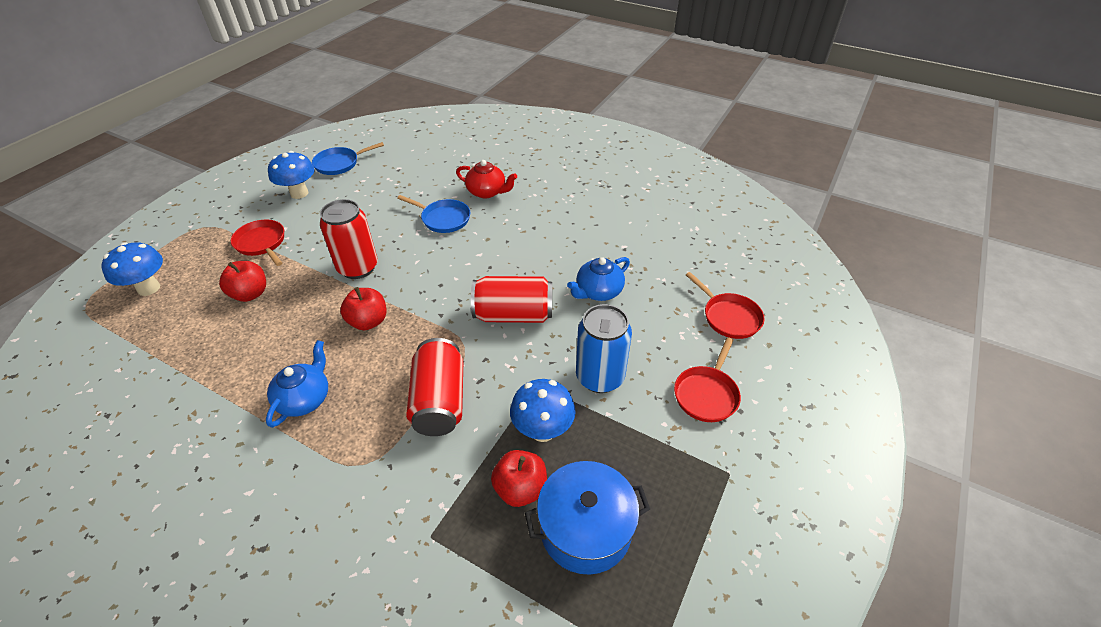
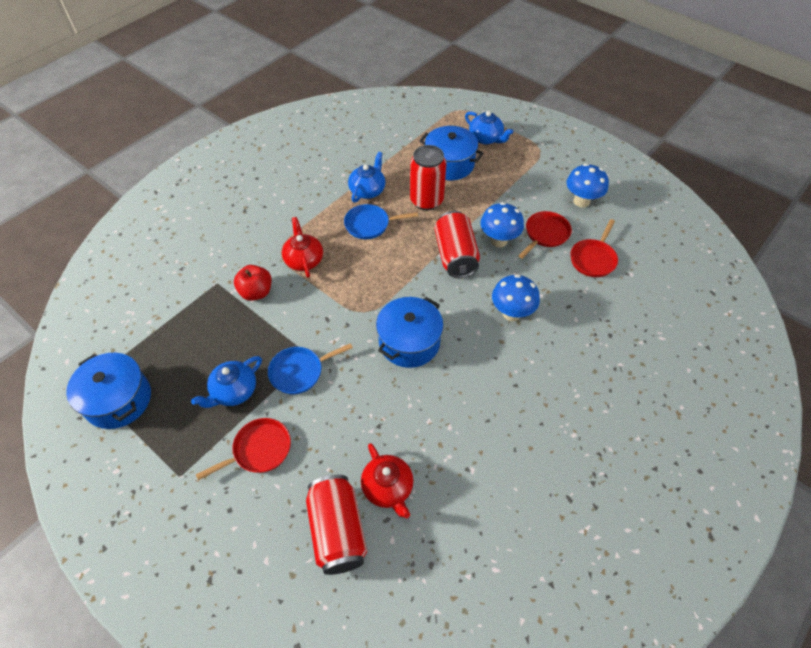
blue can: [576,304,632,393] = 1 -> none = 0
blue pot: [525,461,650,575] = 1 -> [66,353,151,429] [376,297,443,368] [420,126,483,180] = 3
blue teapot: [266,340,328,428] [567,257,630,301] = 2 -> [191,356,262,408] [348,152,386,203] [465,111,513,144] = 3
red apple: [219,261,266,302] [340,287,386,330] [491,450,547,507] = 3 -> [234,265,271,301] = 1
red teapot: [456,160,517,198] = 1 -> [282,217,323,278] [361,443,413,518] = 2

